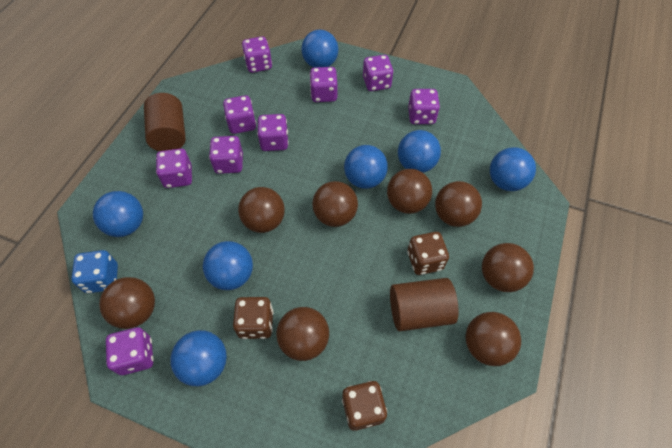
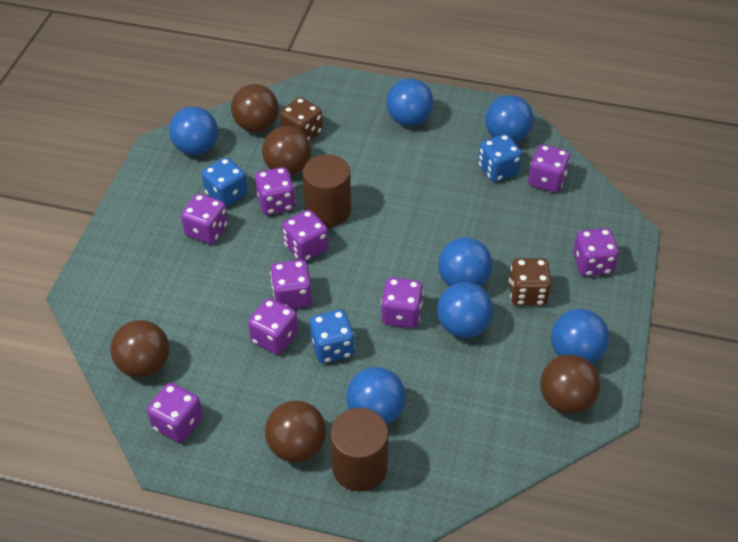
blue dice: [71,250,118,293] = 1 -> [202,157,248,207] [309,310,355,363] [478,134,522,182] = 3
brown ball: [99,277,155,329] [238,187,285,233] [276,307,329,361] [312,181,358,227] [387,169,432,214] [435,181,482,227] [465,312,521,366] [482,243,534,292] = 8 -> [110,320,169,378] [231,84,279,132] [262,126,311,175] [265,401,326,462] [540,355,600,414] = 5
brown dice: [233,297,273,339] [342,381,387,431] [407,232,449,275] = 3 -> [280,97,323,141] [509,258,551,306] = 2

